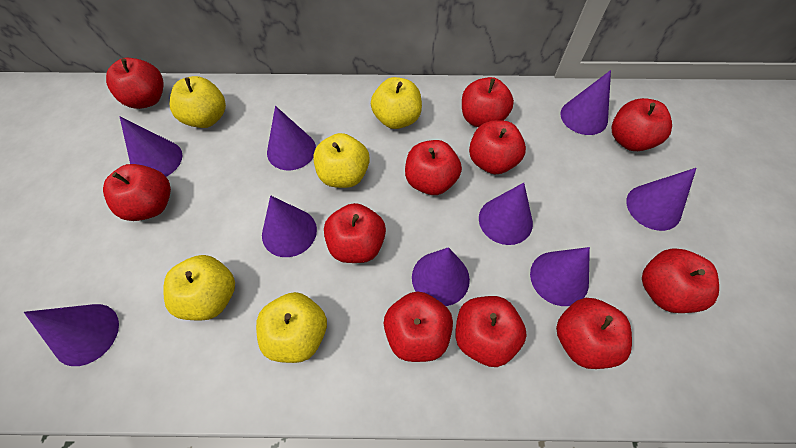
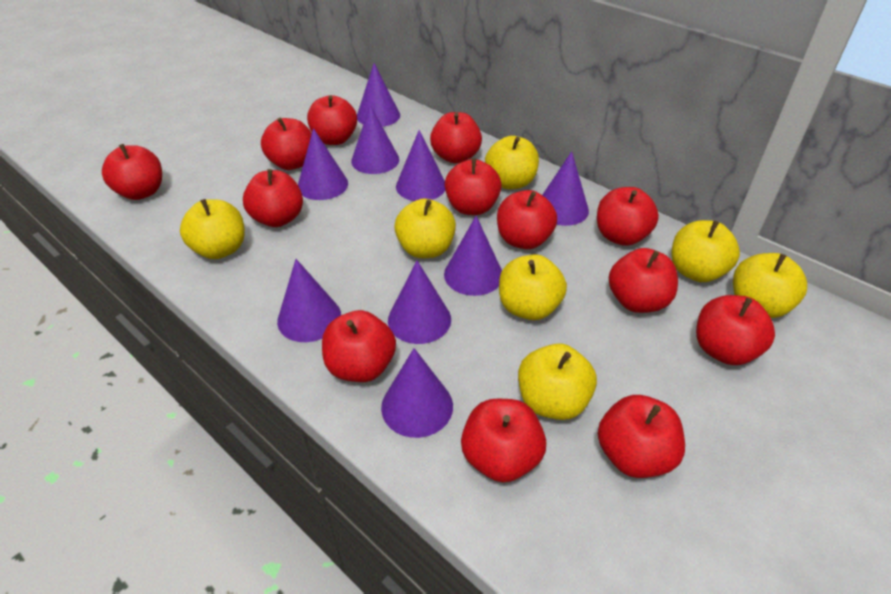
red apple: [103,164,171,221] [106,58,164,109] [324,203,386,263] [384,291,453,362] [405,140,462,195] [455,296,527,367] [462,77,514,127] [469,120,526,175] [556,298,632,369] [612,98,672,151] [642,248,719,313] = 11 -> [102,144,162,200] [243,169,303,227] [261,117,312,170] [307,95,357,145] [322,310,396,382] [430,112,482,163] [445,158,502,215] [461,399,546,483] [497,190,557,249] [597,187,659,246] [598,395,685,478] [609,248,678,313] [696,295,775,365] = 13
yellow apple: [164,255,235,321] [170,76,226,128] [256,292,327,363] [313,133,370,188] [371,77,422,129] = 5 -> [180,199,245,259] [394,199,456,258] [485,136,539,189] [499,254,567,320] [518,343,597,420] [672,220,740,282] [733,253,807,318] = 7

